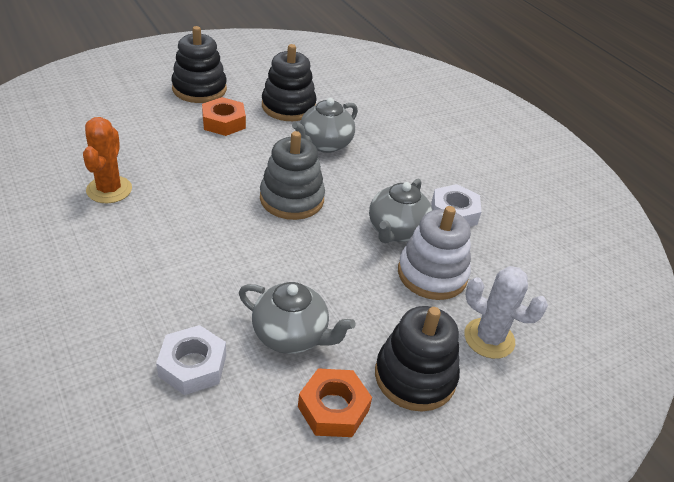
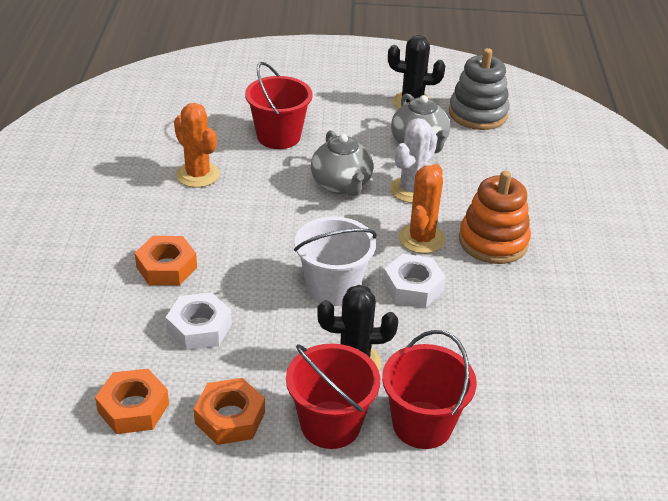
black cactus: none = 0 -> [317,285,398,371] [388,35,445,109] = 2
black stacking toy: [171,26,227,103] [262,44,317,121] [375,306,460,412] = 3 -> none = 0
grey teapot: [239,282,356,354] [292,98,358,153] [369,179,433,244] = 3 -> [311,130,373,196] [391,93,450,153] = 2
orange cactus: [83,117,132,203] = 1 -> [174,103,220,187] [399,164,445,253] = 2
orange nut: [202,97,246,136] [298,368,372,437] = 2 -> [95,369,169,434] [135,236,197,285] [194,378,265,445] = 3
orange stacking toy: none = 0 -> [459,170,531,264] = 1
red bucket: none = 0 -> [245,62,313,149] [286,343,380,449] [382,330,477,449] = 3
white bucket: none = 0 -> [294,216,377,306] = 1
white stacking toy: [398,206,471,300] = 1 -> none = 0

